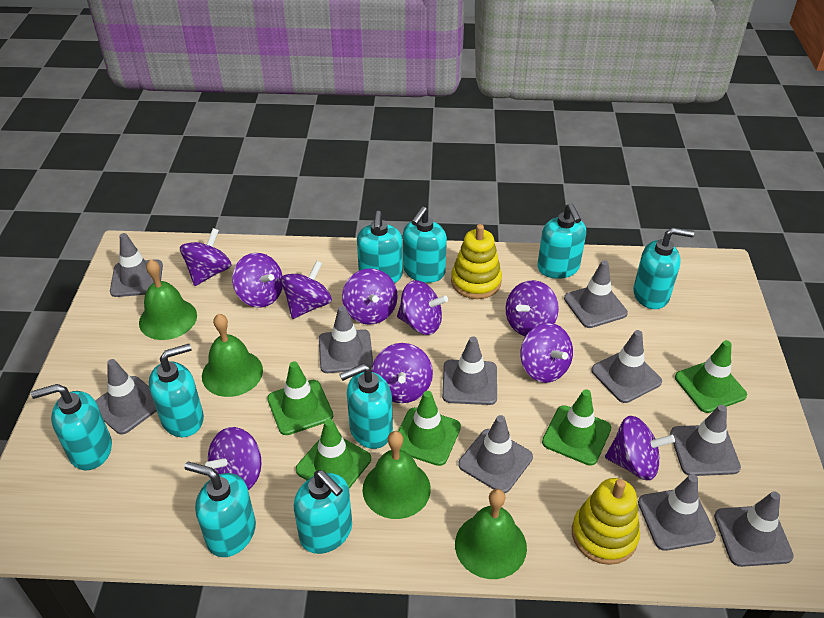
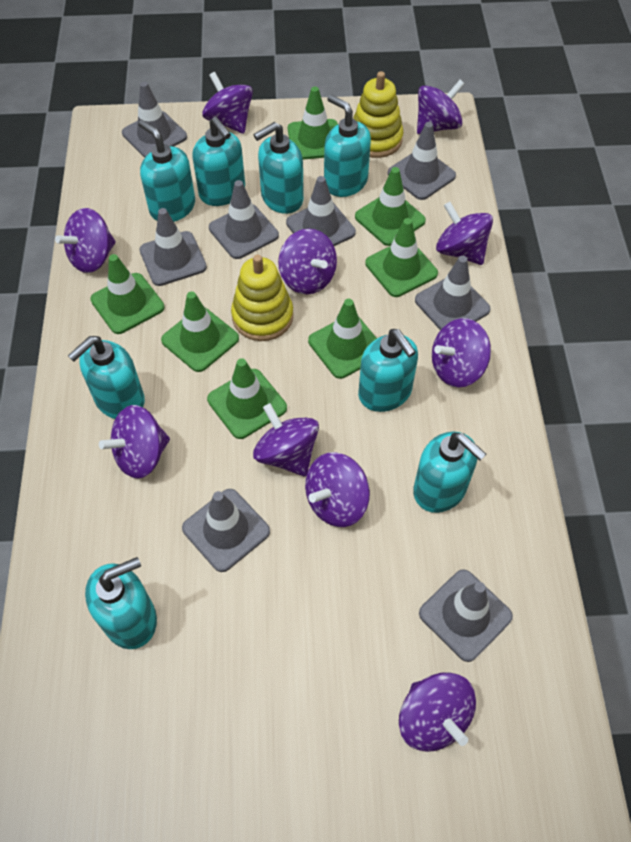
green bell: [139,259,197,340] [202,314,263,397] [362,431,431,519] [455,489,527,579] = 4 -> none = 0
green traffic cone: [267,361,333,435] [296,419,371,489] [398,391,461,466] [542,389,611,466] [675,340,747,413] = 5 -> [90,254,165,334] [161,291,239,372] [207,358,287,439] [288,87,338,160] [308,299,377,379] [355,167,426,246] [365,218,438,297] = 7
grey traffic cone: [95,359,157,434] [110,233,163,297] [319,306,373,373] [442,336,497,405] [458,415,533,493] [564,260,628,328] [591,330,662,403] [638,474,716,551] [670,405,741,476] [714,491,794,567] = 10 -> [122,82,187,158] [140,208,207,286] [182,489,270,572] [209,180,279,259] [286,176,356,246] [388,122,456,200] [415,256,491,330] [419,569,513,662] = 8
turquoise soap dispenser: [31,384,112,470] [149,344,204,437] [185,462,256,557] [294,470,352,554] [339,364,393,449] [357,211,403,283] [403,206,447,283] [537,203,586,279] [633,228,694,309] = 9 -> [68,336,145,419] [85,557,157,649] [138,120,195,222] [192,117,245,206] [253,122,304,214] [324,94,371,197] [358,329,418,412] [413,432,486,513] = 8

